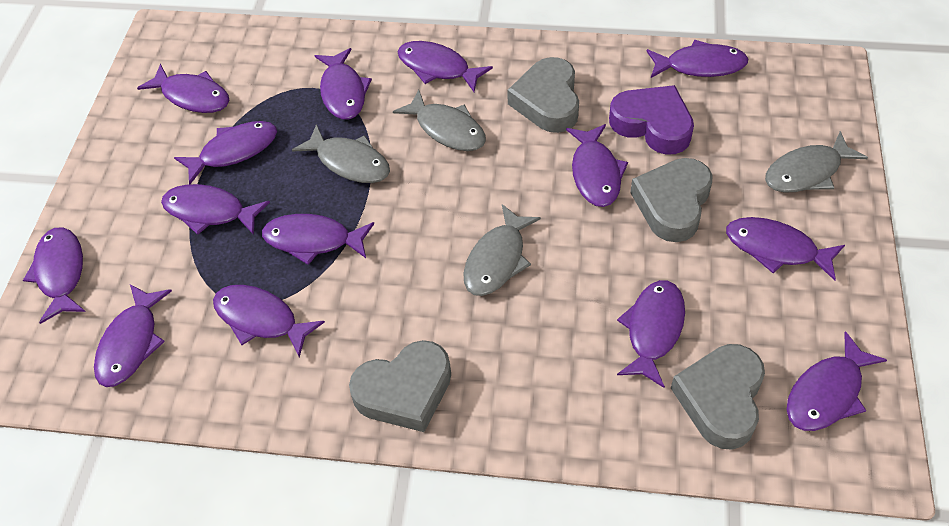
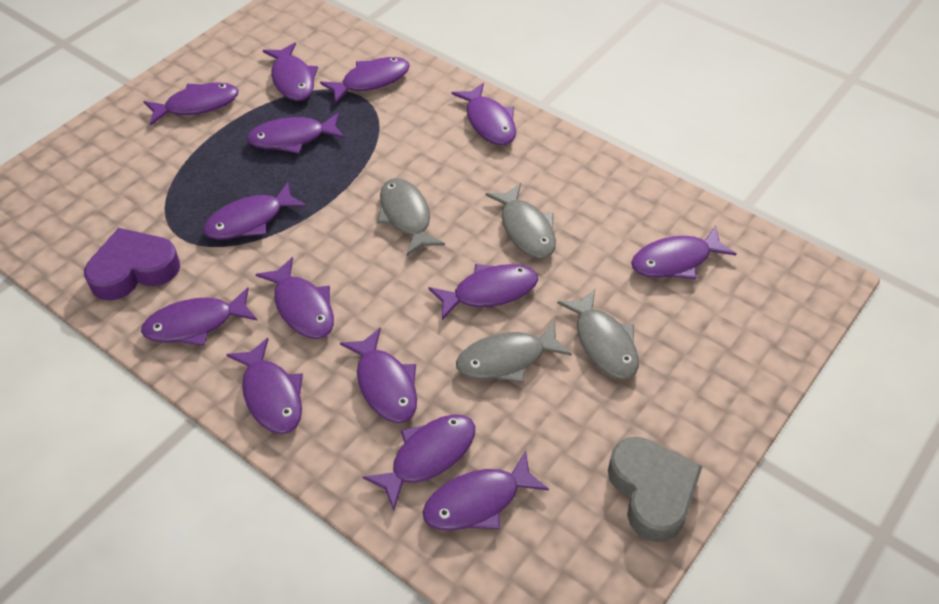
grey heart: [349,340,451,432] [507,57,579,133] [630,158,712,242] [671,344,765,450] = 4 -> [608,437,703,542] = 1

